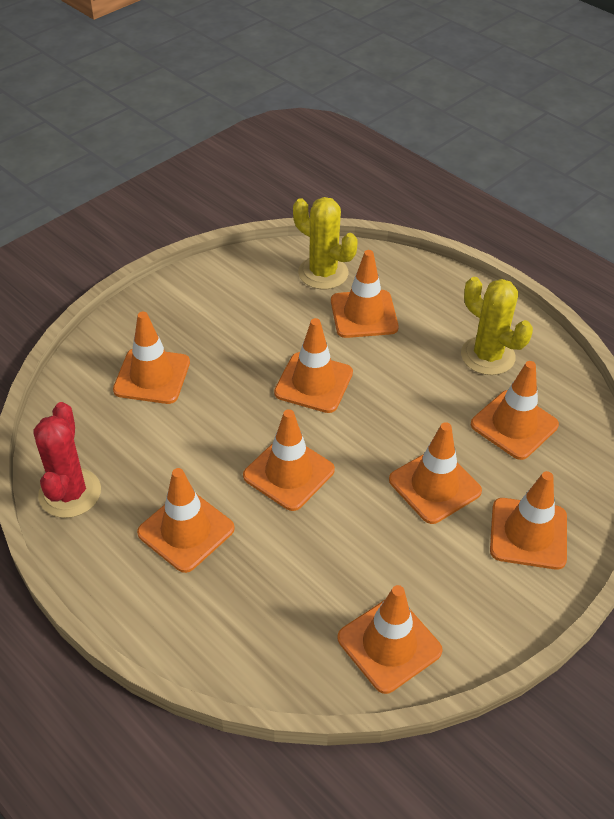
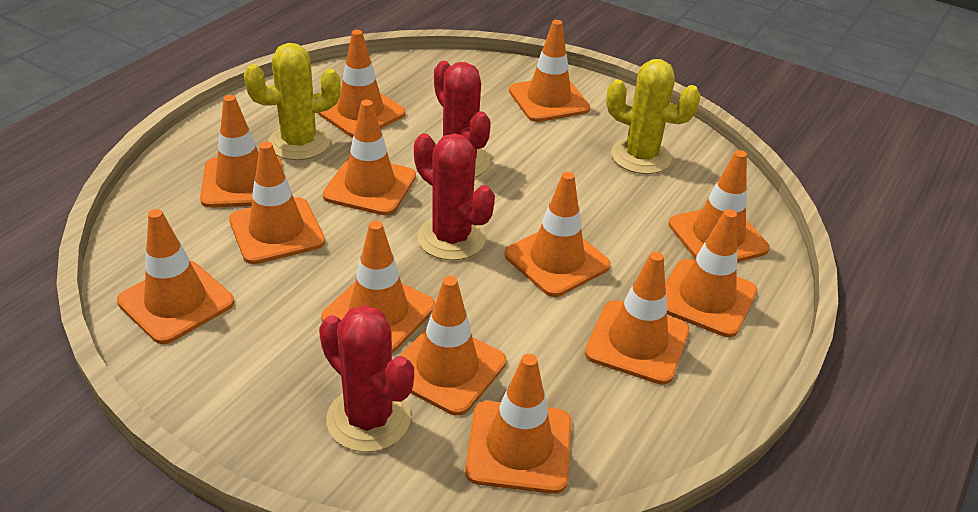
orange traffic cone: [113,312,190,404] [137,468,235,573] [243,409,335,511] [274,318,353,413] [331,250,399,338] [338,585,443,694] [389,422,482,524] [471,361,559,460] [490,471,567,570] = 9 -> [117,209,234,344] [200,95,282,208] [229,142,325,264] [317,30,405,137] [321,221,435,353] [323,100,416,216] [400,276,506,416] [465,354,571,494] [505,172,611,297] [509,20,590,122] [585,252,689,385] [665,209,758,337] [668,150,770,262] = 13
red cactus: [33,402,101,518] = 1 -> [319,305,414,452] [414,133,495,260] [434,61,491,177] = 3

